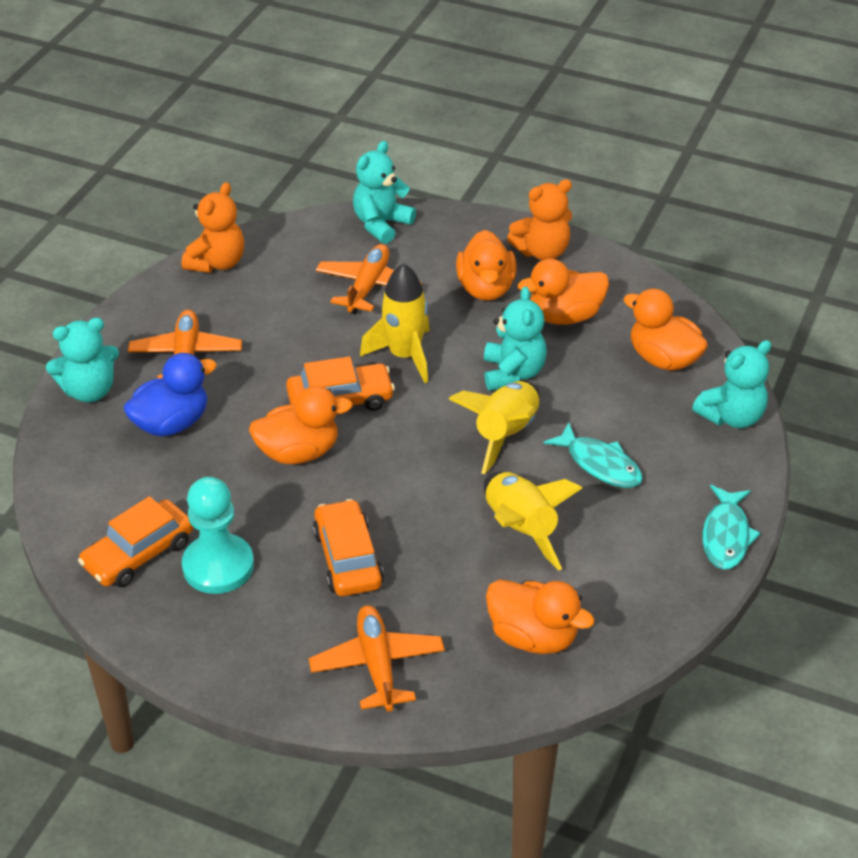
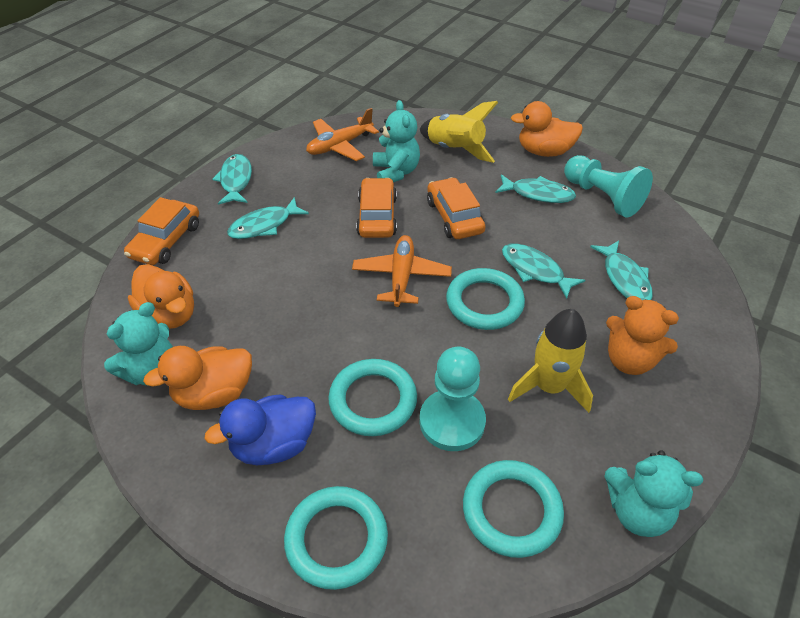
orange duck: [249,386,353,464] [456,230,516,301] [486,580,595,654] [518,259,609,325] [624,289,708,371] = 5 -> [128,264,194,329] [143,346,252,410] [511,101,583,157] = 3
orange plane: [128,309,242,379] [308,605,445,712] [316,244,422,314] = 3 -> [306,108,379,161] [352,235,452,307] = 2
orange teddy bear: [182,182,244,273] [507,179,572,260] = 2 -> [606,296,679,375] = 1
turquoise fish: [543,422,643,488] [703,485,760,570] = 2 -> [212,154,252,205] [227,197,309,239] [495,174,576,203] [502,243,585,299] [590,241,653,300] = 5
turquoise pawn: [182,477,254,594] = 1 -> [420,347,486,451] [564,155,653,217] = 2
turquoise ring: none = 0 -> [284,486,388,590] [328,359,417,436] [446,268,525,330] [463,460,564,558] = 4
turquoise teddy bear: [46,318,119,402] [353,141,416,244] [484,287,547,391] [692,340,771,428] = 4 -> [104,302,173,386] [373,100,420,182] [604,450,703,537] = 3
yellow rocket: [360,263,430,383] [449,381,540,474] [484,472,582,571] = 3 -> [420,101,498,163] [508,309,593,413] = 2

